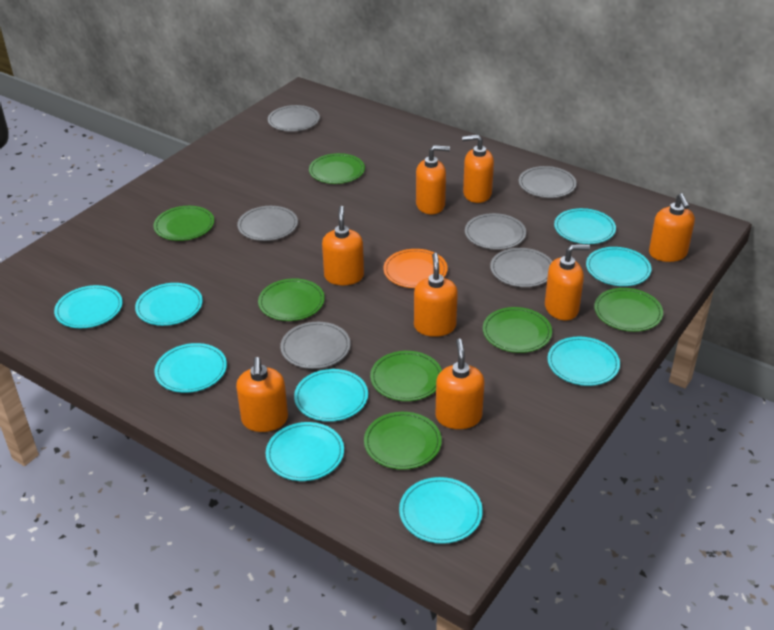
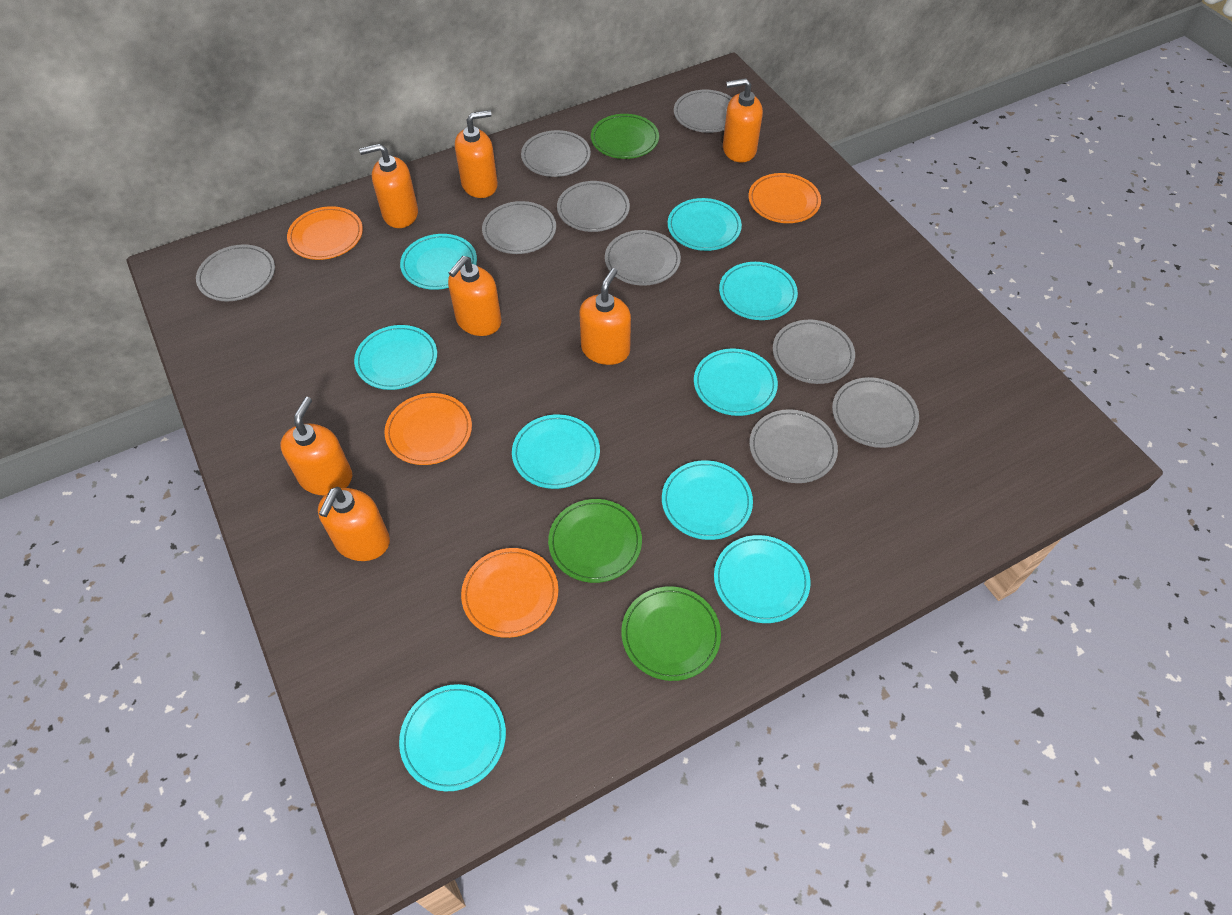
green plate: [153,206,214,241] [258,278,325,321] [309,153,365,184] [364,412,442,470] [370,351,442,401] [483,307,552,353] [594,288,663,332] = 7 -> [548,499,642,583] [591,114,659,159] [621,586,721,681] = 3
grey plate: [237,206,298,241] [268,105,320,132] [280,322,351,369] [465,213,526,250] [490,248,553,287] [519,166,577,198] = 6 -> [196,244,275,301] [482,201,556,254] [521,130,591,177] [557,181,630,232] [605,230,681,286] [674,90,732,133] [749,409,838,483] [773,320,855,384] [832,377,919,448] = 9
orange plate: [383,249,448,288] = 1 -> [287,206,363,260] [384,393,472,465] [461,548,558,638] [748,173,821,223] = 4
orange soap dispenser: [236,357,288,432] [322,206,364,285] [414,253,458,337] [416,145,450,214] [435,339,484,429] [462,135,494,203] [545,244,590,320] [649,193,695,262] = 8 -> [280,397,352,495] [318,487,390,561] [359,143,418,228] [448,256,501,336] [455,110,498,198] [579,268,631,365] [723,78,763,162] = 7

